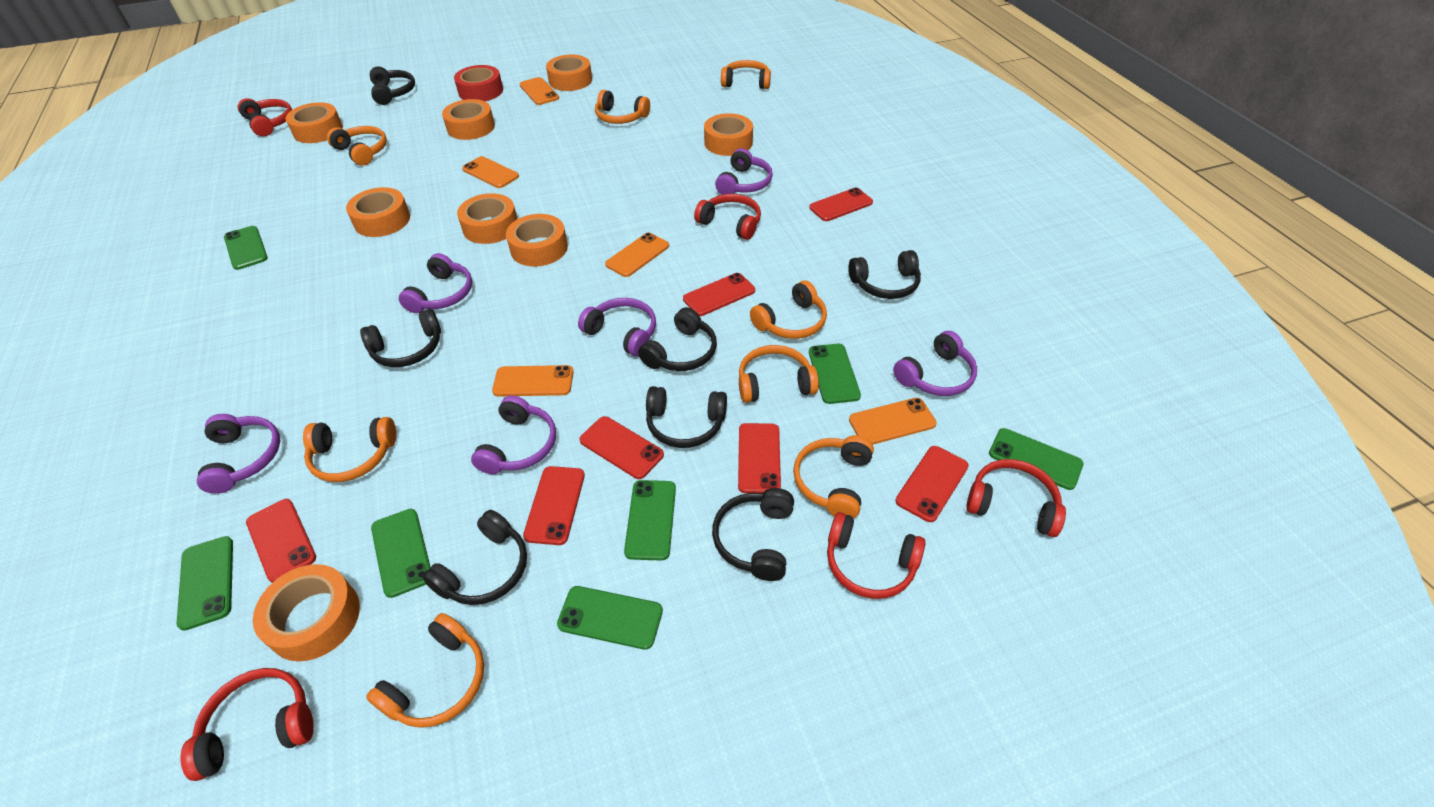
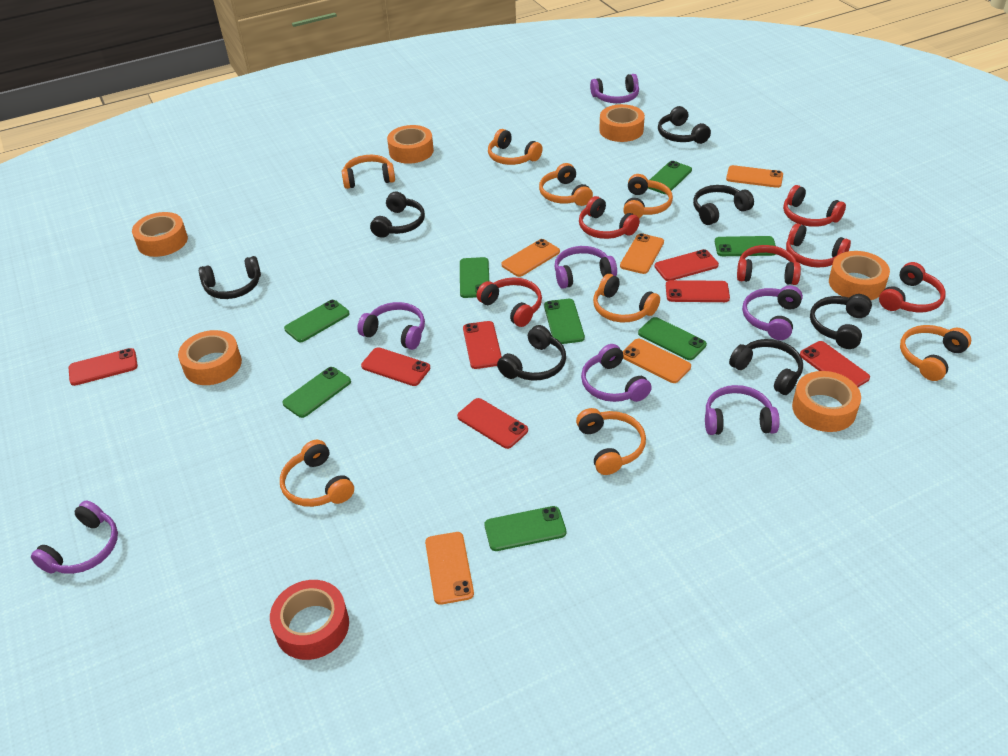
green phone: [177,536,233,630] [224,226,268,270] [371,509,431,598] [557,586,663,650] [624,480,676,561] [809,344,861,404] [989,428,1083,490] = 7 -> [282,367,351,418] [284,300,349,342] [460,257,489,298] [485,506,566,551] [544,299,585,344] [638,317,707,360] [648,161,692,194] [715,236,776,256] = 8
orange tape: [253,564,360,661] [285,102,343,143] [346,187,410,237] [442,99,495,140] [457,193,517,244] [506,214,568,267] [546,54,592,91] [704,113,753,156] = 8 -> [132,212,188,257] [178,330,242,385] [387,125,434,164] [599,104,645,142] [792,371,861,432] [829,251,890,300] = 6
purple headphones: [197,414,280,494] [399,253,472,313] [471,395,556,474] [578,298,656,356] [715,148,773,195] [893,331,977,396] = 6 -> [31,500,118,574] [357,302,425,350] [554,246,617,289] [581,344,652,402] [590,74,639,103] [705,385,780,435] [742,285,803,340] = 7
red headphones: [180,668,314,781] [238,98,292,136] [694,194,761,240] [827,512,926,599] [966,459,1066,537] = 5 -> [476,278,542,327] [579,196,640,239] [737,245,801,285] [783,185,846,227] [786,223,851,268] [879,262,946,312] = 6

